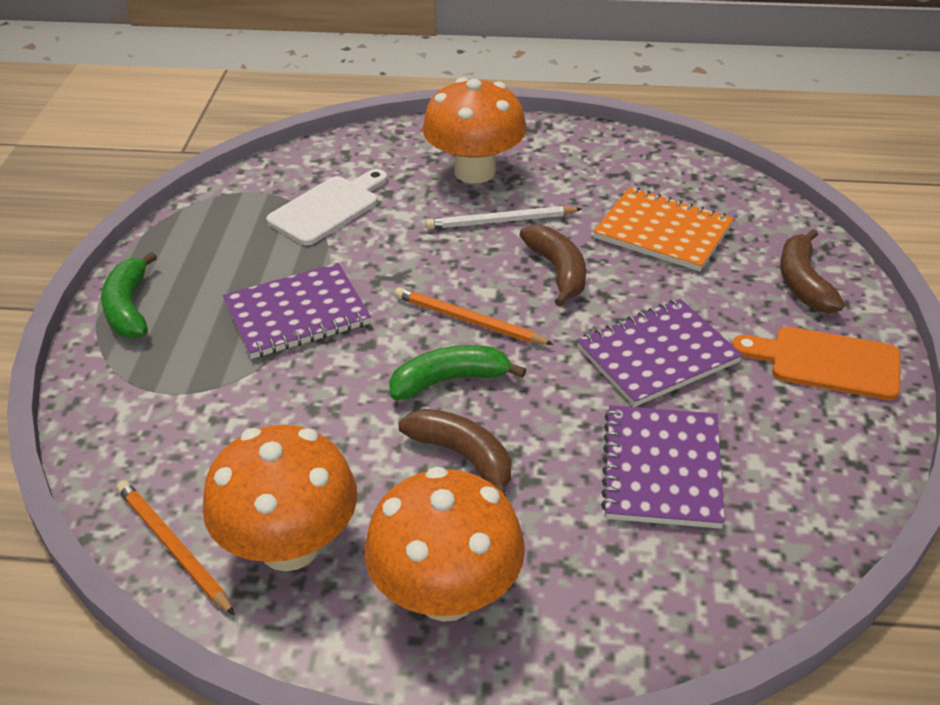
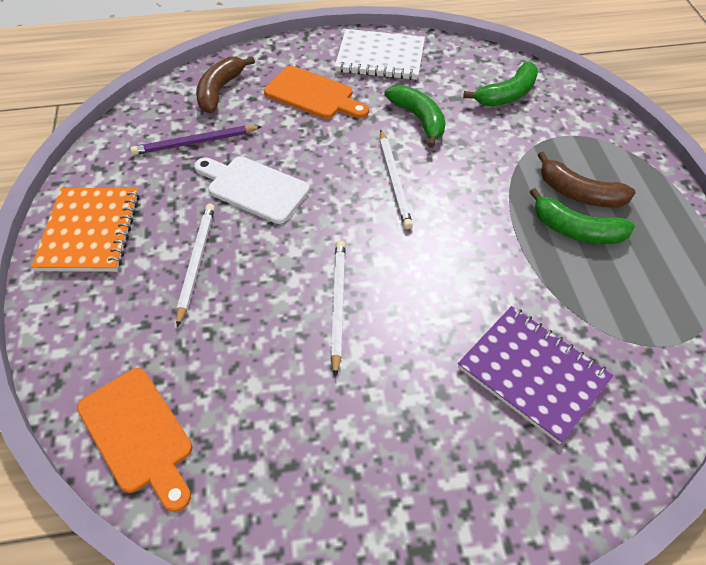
brown banana: [398,409,511,496] [520,225,586,307] [780,229,845,313] = 3 -> [196,57,255,113] [538,151,636,207] = 2
green banana: [101,252,157,338] [389,345,526,400] = 2 -> [384,84,445,148] [463,62,538,106] [530,188,635,244] = 3
orange cutting board: [732,327,900,400] = 1 -> [77,368,192,512] [264,66,369,119] = 2
orange mushroom: [203,425,357,571] [365,467,525,622] [422,77,527,183] = 3 -> none = 0
orange pencil: [117,480,235,615] [395,287,554,345] = 2 -> none = 0
purple notebook: [223,263,371,359] [577,299,743,407] [601,405,725,529] = 3 -> [458,306,613,444] = 1
purple pencil: none = 0 -> [130,126,262,155] = 1
white notebook: none = 0 -> [335,29,425,80] = 1
white pencil: [426,206,582,229] = 1 -> [176,204,215,327] [331,241,346,377] [380,130,413,229] = 3

